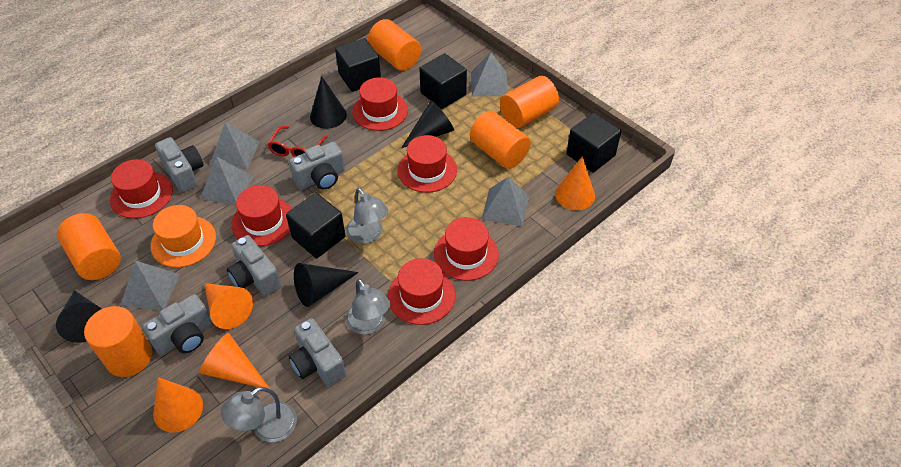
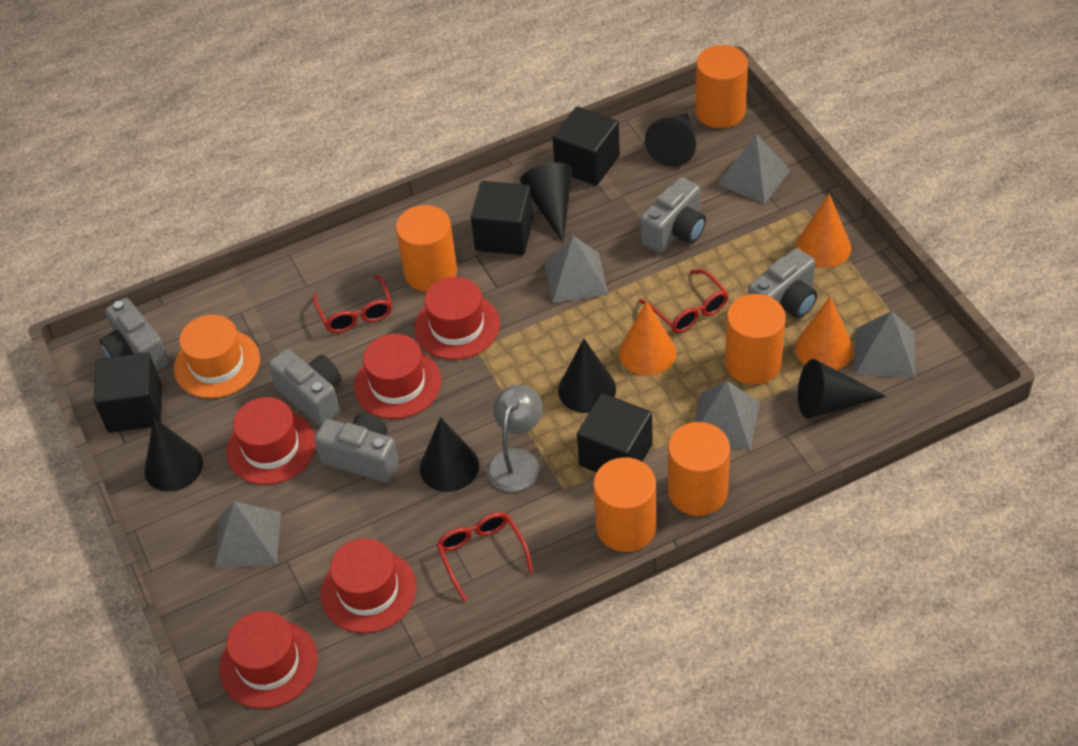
black cone: [56,290,101,343] [294,263,359,307] [310,76,347,129] [401,101,454,148] = 4 -> [144,418,203,491] [420,417,479,492] [520,163,572,242] [558,339,616,413] [645,113,696,167] [798,359,886,419] = 6
grey lamp: [221,387,297,442] [346,188,389,244] [346,278,391,335] = 3 -> [487,385,543,492] = 1
orange cone: [153,377,203,433] [199,333,270,389] [204,283,253,329] [555,156,595,210] = 4 -> [619,301,676,375] [795,296,853,370] [796,194,851,268] = 3
red glasses: [268,126,328,157] = 1 -> [313,275,392,333] [437,512,534,602] [639,269,729,333] = 3
red hat: [110,159,173,219] [231,185,292,246] [352,77,408,131] [388,258,455,325] [398,135,457,193] [434,217,499,281] = 6 -> [219,611,318,709] [226,397,316,485] [321,538,417,633] [354,334,442,419] [414,277,500,360] = 5

